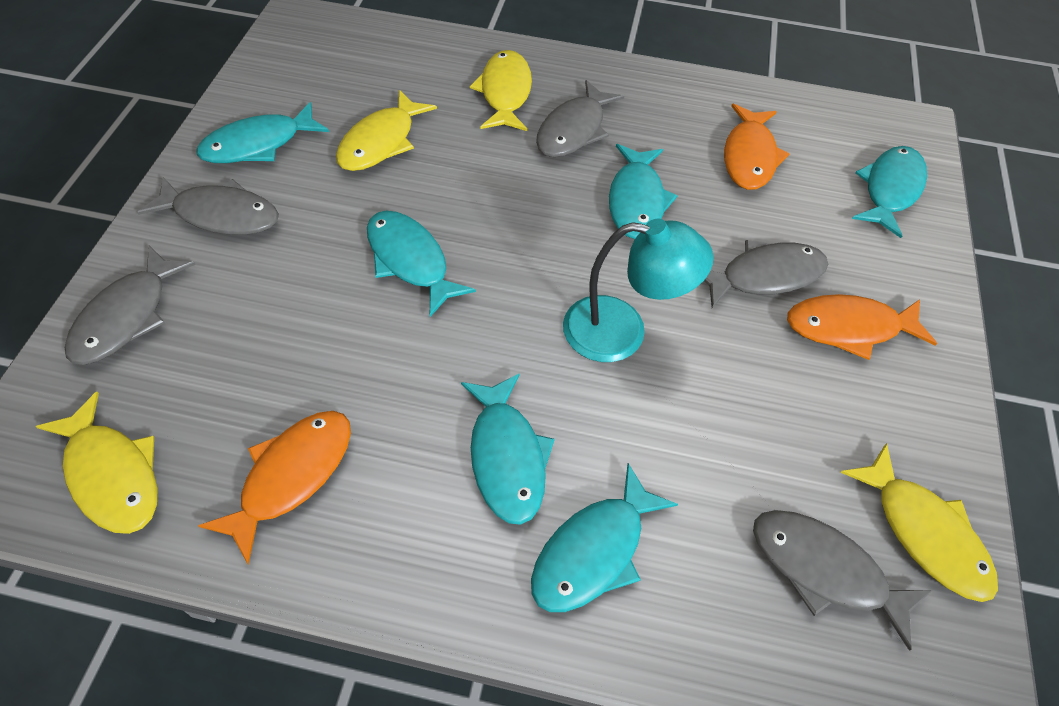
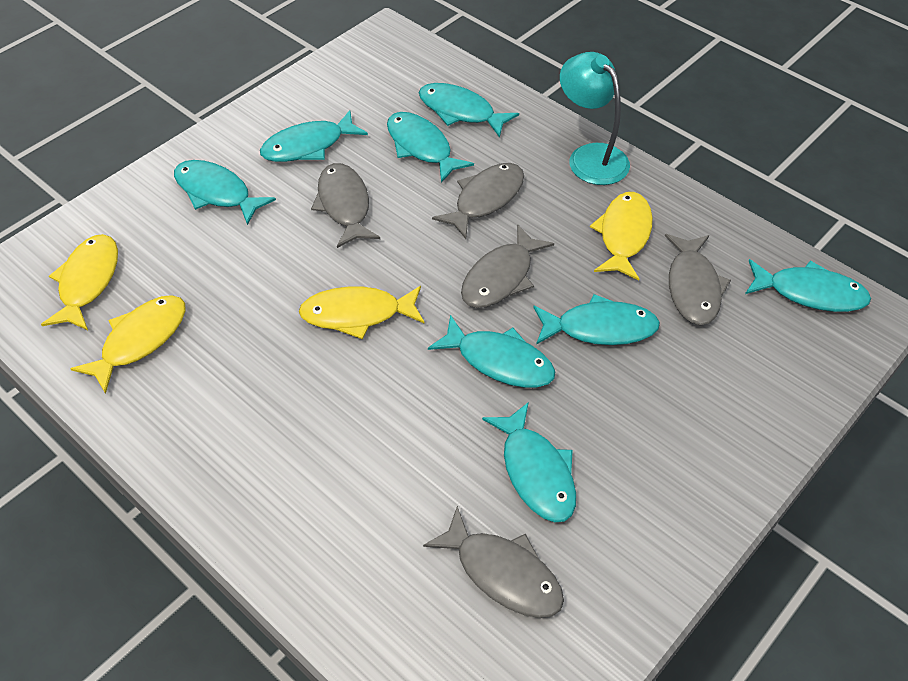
orange fish: [198,411,351,565] [724,104,790,190] [787,294,937,360] = 3 -> none = 0
turquoise fish: [197,102,329,163] [367,211,476,317] [461,374,555,525] [531,463,678,612] [609,144,678,239] [852,146,927,238] = 6 -> [174,160,276,225] [260,110,368,162] [387,112,474,183] [419,83,519,138] [428,315,555,388] [482,402,576,522] [533,294,660,345] [745,259,871,312] = 8

